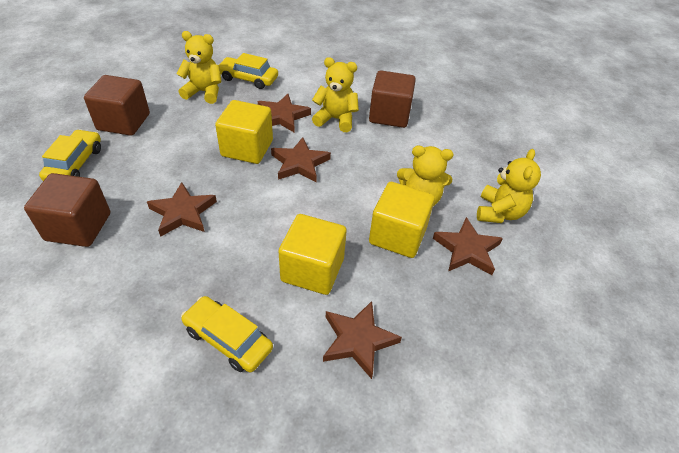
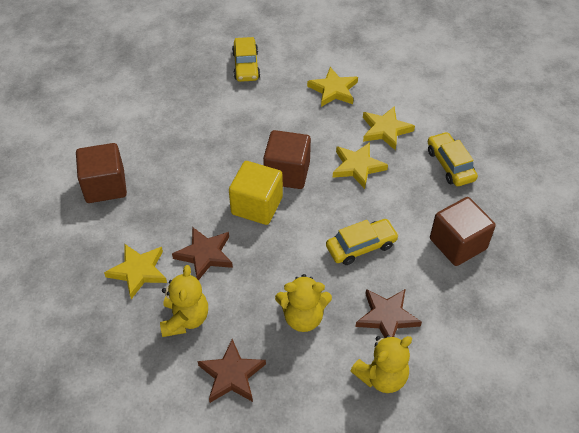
brown star: [147,182,217,237] [258,94,311,133] [271,137,331,182] [323,301,402,379] [433,217,503,275] = 5 -> [172,227,233,280] [198,339,266,403] [355,289,422,338] = 3
yellow cube: [215,100,273,164] [279,214,347,295] [369,182,435,258] = 3 -> [229,161,283,225] = 1
yellow star: none = 0 -> [104,243,167,299] [307,67,358,107] [333,142,388,189] [363,107,415,150] = 4
yellow teddy bear: [176,31,222,104] [312,57,359,132] [397,146,453,206] [477,149,541,223] = 4 -> [160,265,208,337] [275,274,332,332] [350,335,412,393] = 3

